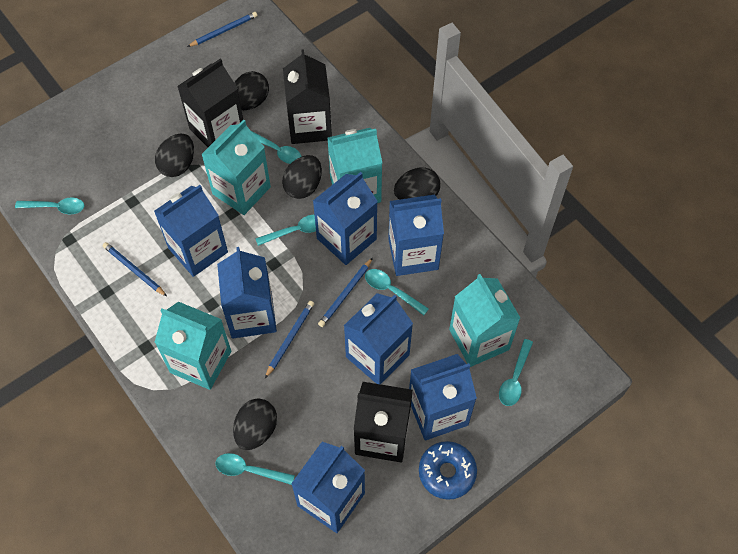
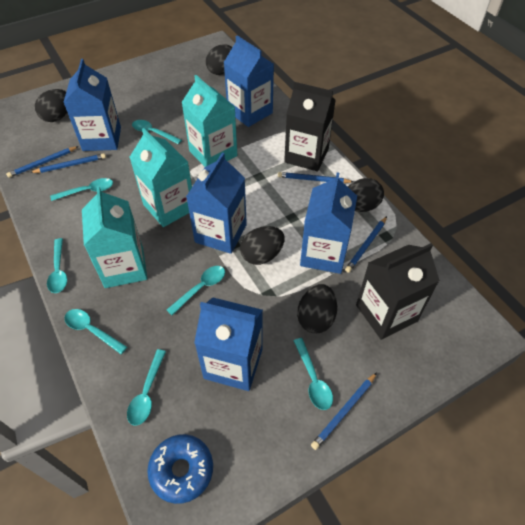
black carton: [177,59,243,147] [283,49,332,144] [354,382,413,463] = 3 -> [284,82,336,171] [356,243,440,340] = 2
blue carton: [154,185,228,277] [217,247,277,338] [291,442,365,533] [313,172,378,265] [344,293,413,384] [388,195,444,276] [409,354,477,440] = 7 -> [63,59,121,151] [186,153,247,254] [194,297,263,391] [224,35,274,127] [300,172,357,274] = 5
blue pencil: [103,242,167,296] [187,12,258,47] [265,301,314,378] [318,258,373,327] = 4 -> [6,146,79,178] [30,153,106,173] [278,172,353,183] [311,372,377,450] [345,216,387,273] = 5
turquoise carton: [154,302,231,390] [201,119,271,215] [328,128,382,203] [449,274,520,367] = 4 -> [82,186,147,288] [129,128,192,227] [182,75,237,167] = 3
turquoise spoon: [15,197,84,214] [215,453,295,485] [251,131,301,164] [255,215,316,246] [365,269,429,315] [499,339,533,406] = 6 -> [47,238,67,293] [50,178,113,201] [64,309,127,354] [127,349,166,425] [132,120,182,144] [167,266,225,315] [293,338,333,410] = 7

